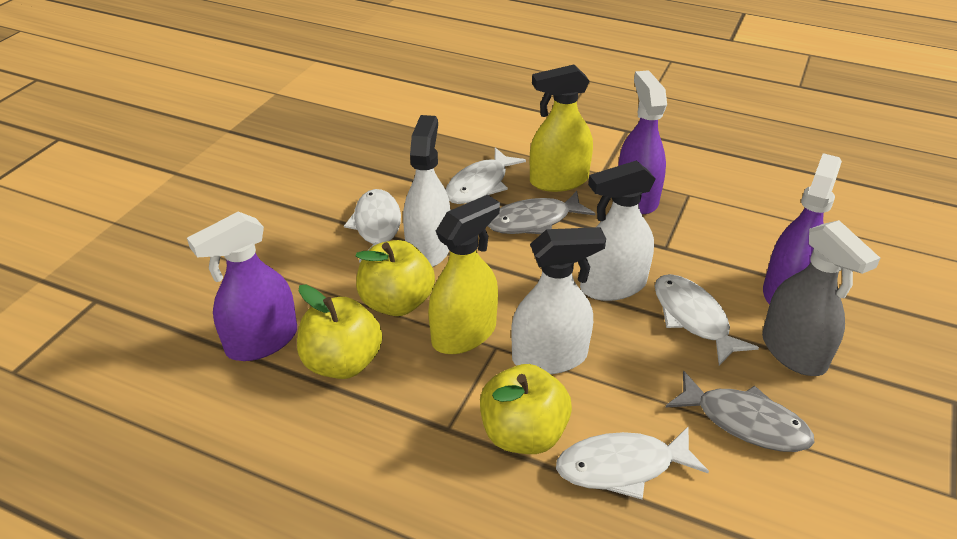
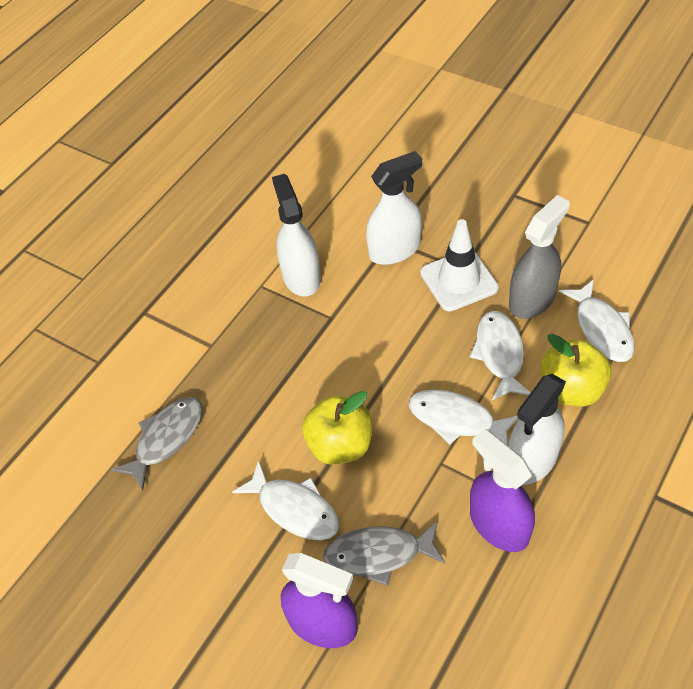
purple spray bottle: [187,212,297,361] [618,70,667,214] [763,153,842,305] = 3 -> [281,553,358,648] [470,429,535,552] = 2
white traffic cone: none = 0 -> [420,219,499,311] = 1
yellow apple: [297,285,382,379] [355,240,435,316] [480,364,572,454] = 3 -> [302,391,373,465] [540,334,611,407] = 2
yellow spray bottle: [428,195,500,354] [530,65,593,192] = 2 -> none = 0

